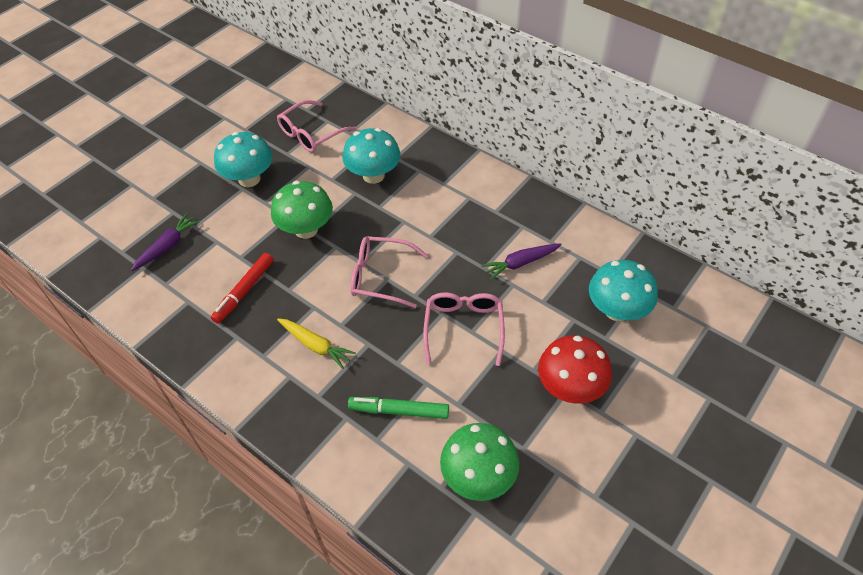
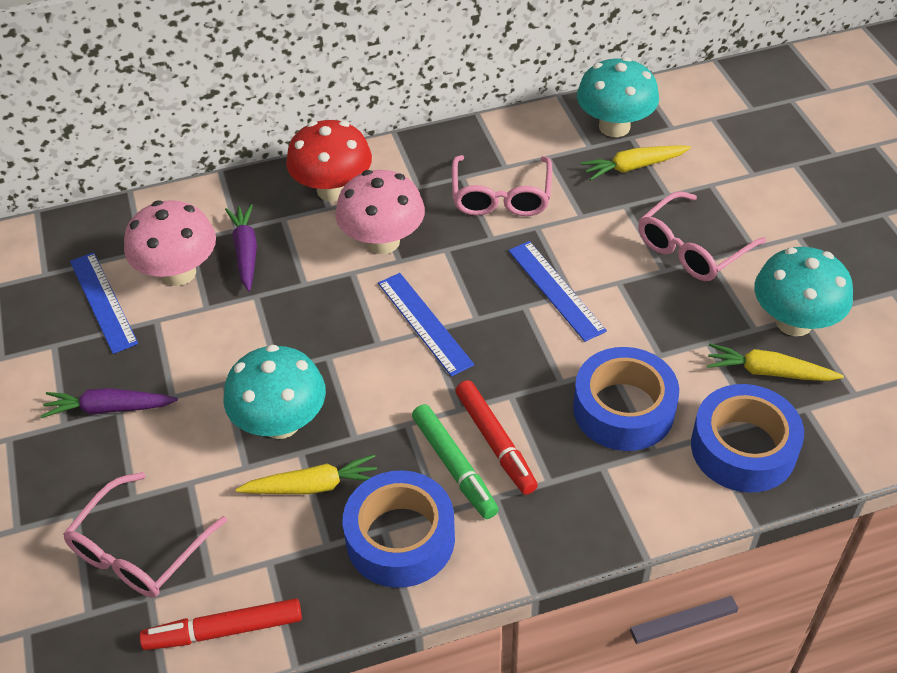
blue ruler: none = 0 -> [70,252,138,354] [378,273,474,377] [508,241,607,342] = 3
blue tape: none = 0 -> [343,470,455,588] [573,347,679,451] [691,384,804,493] = 3
green mushroom: [271,181,333,239] [440,423,519,501] = 2 -> none = 0
pink mushroom: none = 0 -> [124,200,216,286] [335,170,425,254] = 2
red marker: [211,253,274,324] = 1 -> [140,598,302,650] [455,380,538,495] = 2
yellow carrot: [277,318,356,369] = 1 -> [236,454,377,494] [581,145,691,180] [707,344,844,381] = 3

